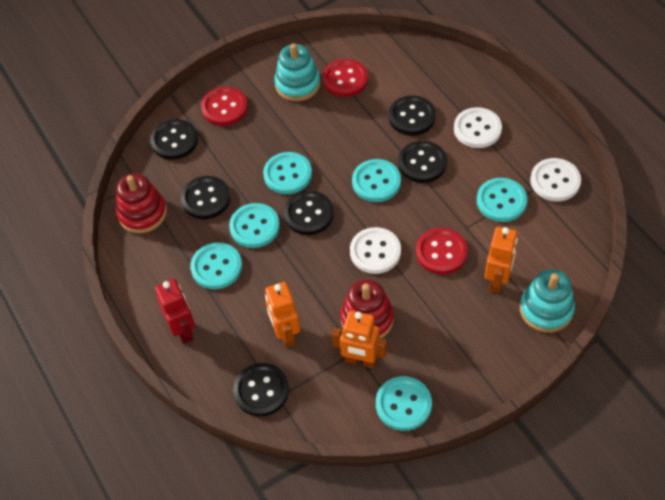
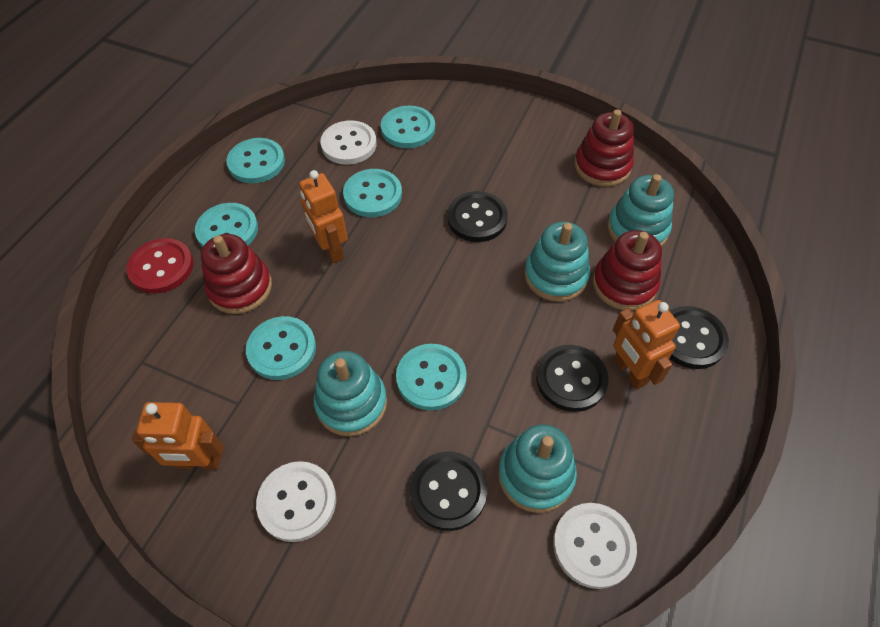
black button: [150,119,198,160] [181,176,231,219] [233,363,289,417] [284,191,334,235] [389,95,436,135] [398,141,447,183] = 6 -> [409,451,487,531] [447,191,508,242] [536,345,608,412] [669,306,729,369] = 4
red button: [201,87,248,126] [322,59,368,97] [416,228,468,275] = 3 -> [126,238,194,294] = 1
red robot: [155,279,195,344] = 1 -> none = 0
red stacking toy: [116,173,167,233] [340,279,394,338] = 2 -> [201,234,272,314] [574,109,634,187] [593,230,662,311] = 3
turquoise stacking toy: [274,43,320,101] [520,269,575,333] = 2 -> [314,351,387,436] [498,424,577,513] [524,222,590,302] [607,174,674,246] = 4

